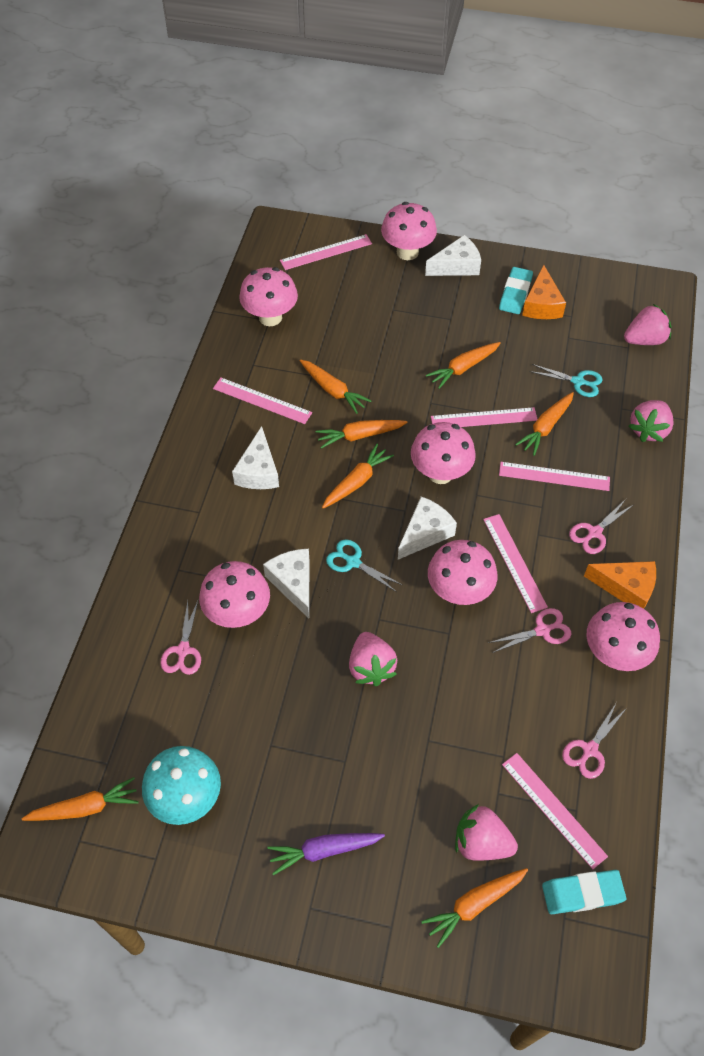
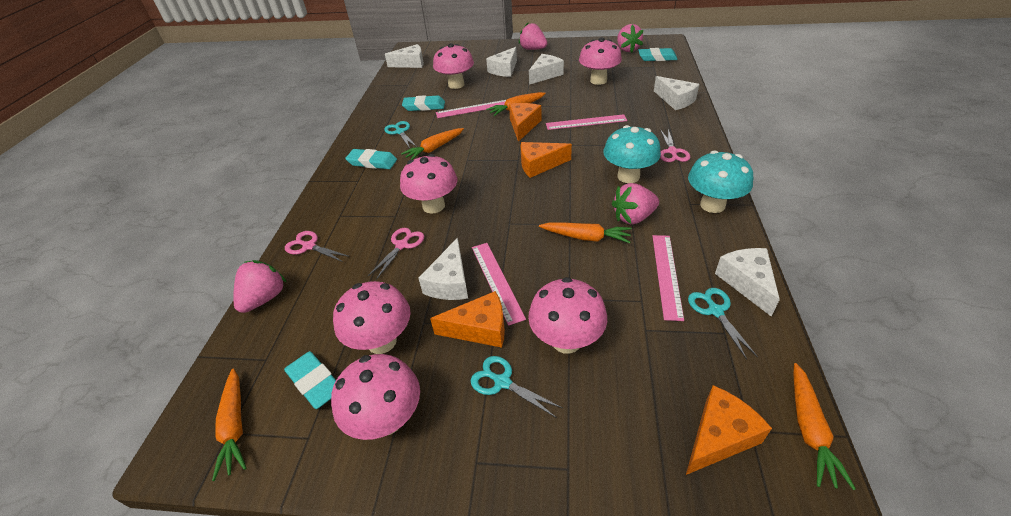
orange carrot: [22,777,139,821] [300,360,371,414] [316,420,408,449] [322,444,394,509] [421,868,528,948] [426,342,501,389] [515,392,574,456] = 7 -> [212,369,247,481] [401,128,464,160] [486,92,546,116] [539,223,631,243] [794,363,856,490] = 5
orange cheese: [522,265,566,319] [584,561,656,608] = 2 -> [430,291,505,348] [509,103,542,142] [521,142,572,178] [686,385,772,475] = 4
pink ruler: [213,378,312,424] [280,234,372,270] [431,407,538,427] [483,514,548,613] [499,462,610,491] [502,753,608,869] = 6 -> [436,100,506,118] [472,243,526,326] [546,114,627,130] [652,235,684,321] = 4
pink scissors: [160,601,201,675] [488,608,572,653] [562,702,627,779] [569,499,633,554] = 4 -> [285,231,350,262] [368,228,424,280] [660,129,690,162] = 3
purple carrot: [267,833,385,875] = 1 -> none = 0
turquoise eraser: [499,267,533,314] [542,870,626,914] = 2 -> [284,351,336,409] [345,149,397,169] [402,95,445,111] [638,48,678,61] = 4
turquoise mushroom: [142,746,221,825] = 1 -> [603,125,661,183] [688,150,753,213] = 2
turquoise scissors: [326,539,402,592] [529,364,602,397] = 2 -> [384,121,417,148] [471,356,563,418] [688,288,758,359] = 3
white cheese: [232,426,279,489] [263,549,310,619] [398,496,457,560] [425,235,481,276] = 4 -> [385,44,424,68] [418,238,468,300] [486,47,517,77] [529,54,564,85] [654,76,699,110] [715,248,780,316] = 6

